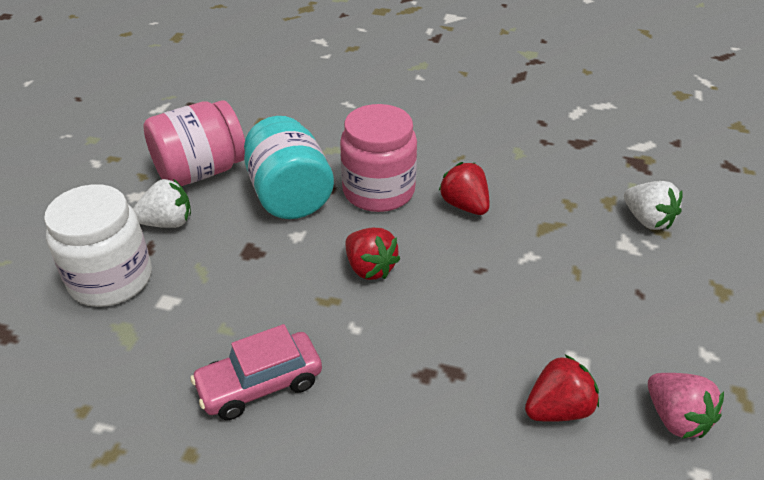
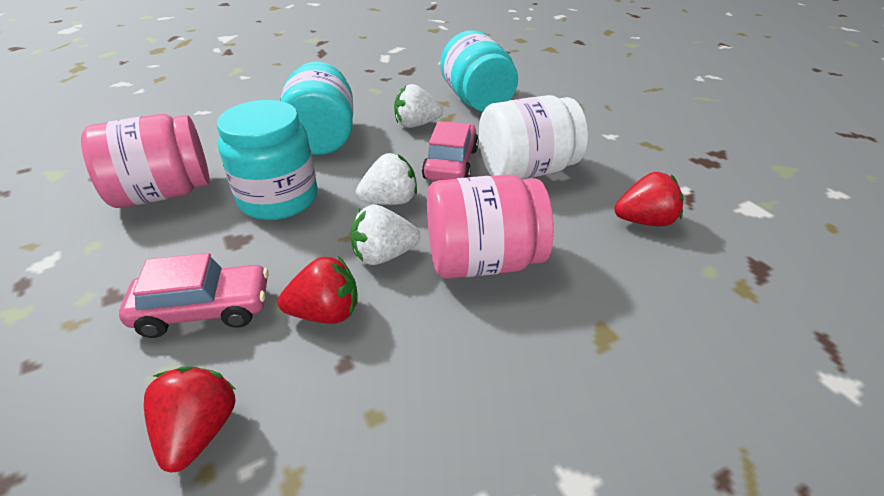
pink car: [190,324,322,420] = 1 -> [119,253,269,338] [422,121,479,181] = 2
pink strawberry: [648,373,724,438] = 1 -> none = 0
turquoise jar: [244,116,334,219] = 1 -> [217,100,318,220] [280,62,353,155] [440,30,518,112] = 3
white strawberry: [133,179,191,228] [624,181,683,230] = 2 -> [350,205,420,265] [356,153,417,205] [394,84,443,128] = 3

